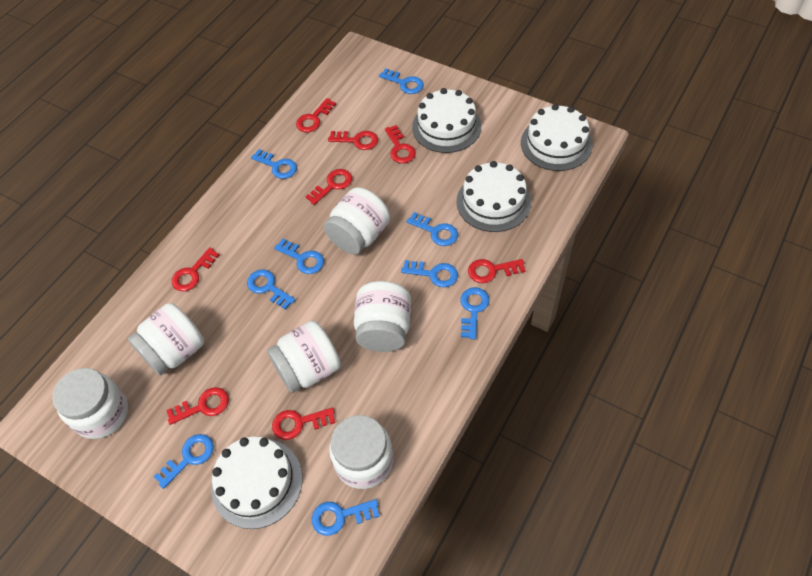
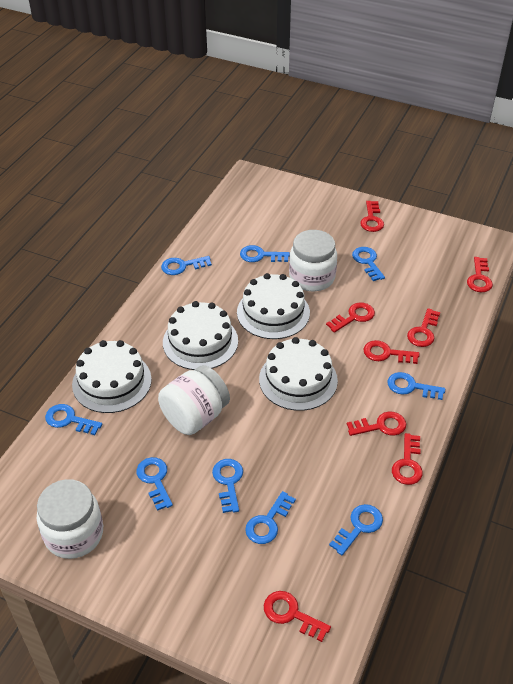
white jar: [52,368,128,439] [128,303,204,375] [267,321,341,393] [324,187,390,255] [329,415,393,489] [354,281,411,352] = 6 -> [37,479,103,559] [158,365,230,435] [289,230,337,291] = 3

